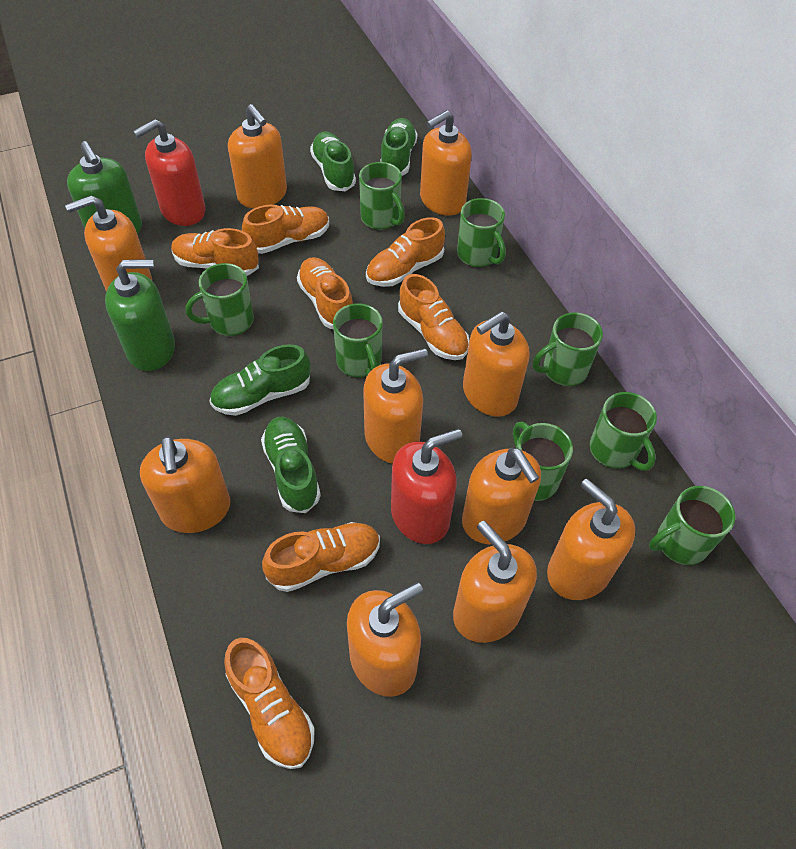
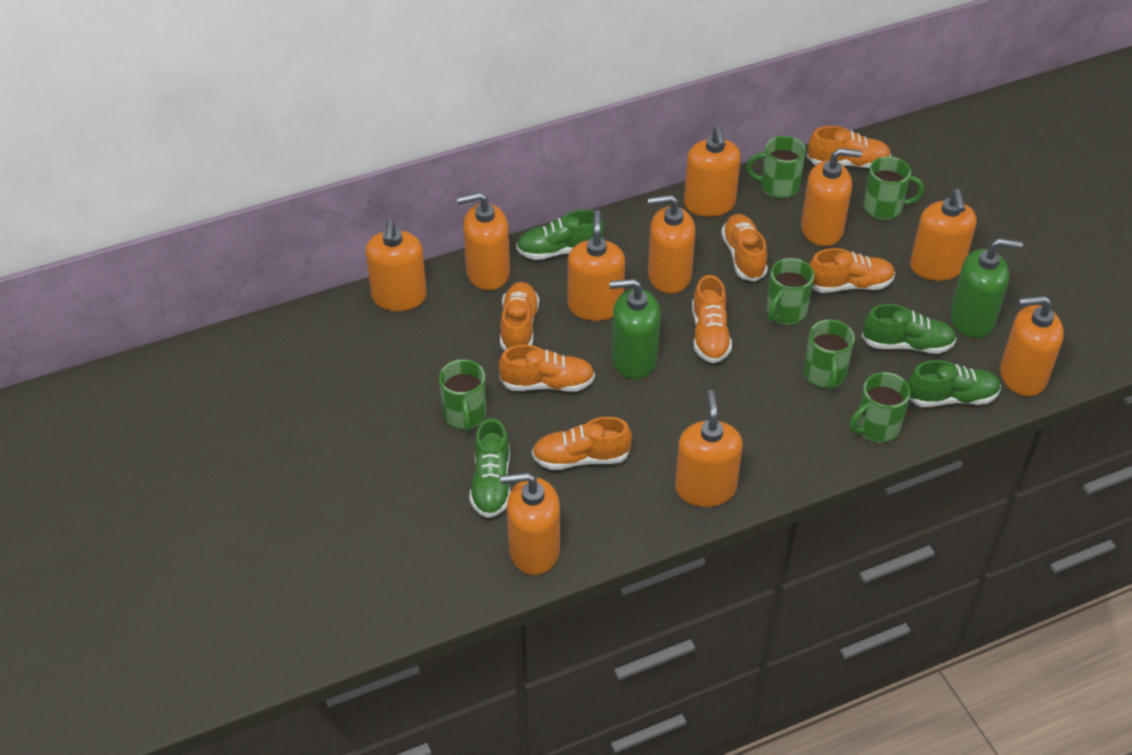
green mug: [186,263,254,336] [333,303,383,377] [359,162,405,230] [457,198,506,267] [513,422,573,501] [533,312,603,386] [589,392,657,471] [649,486,735,565] = 8 -> [439,359,487,432] [746,136,806,198] [766,258,814,325] [804,320,855,390] [849,372,911,443] [863,156,924,220] = 6
red soap dispenser: [133,119,206,226] [391,429,462,544] = 2 -> none = 0

